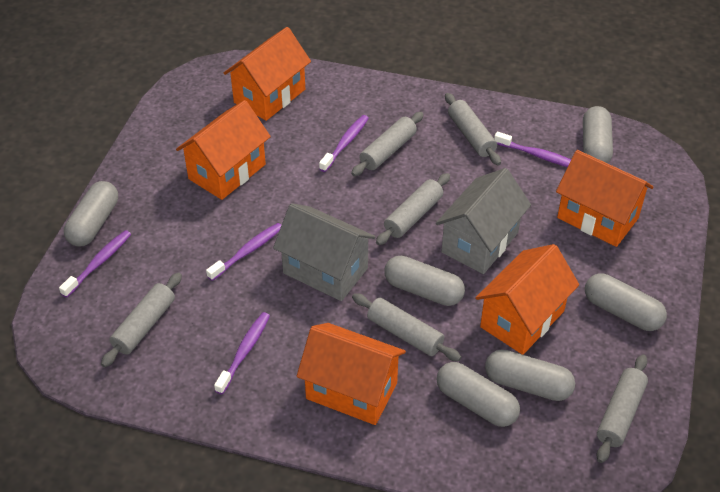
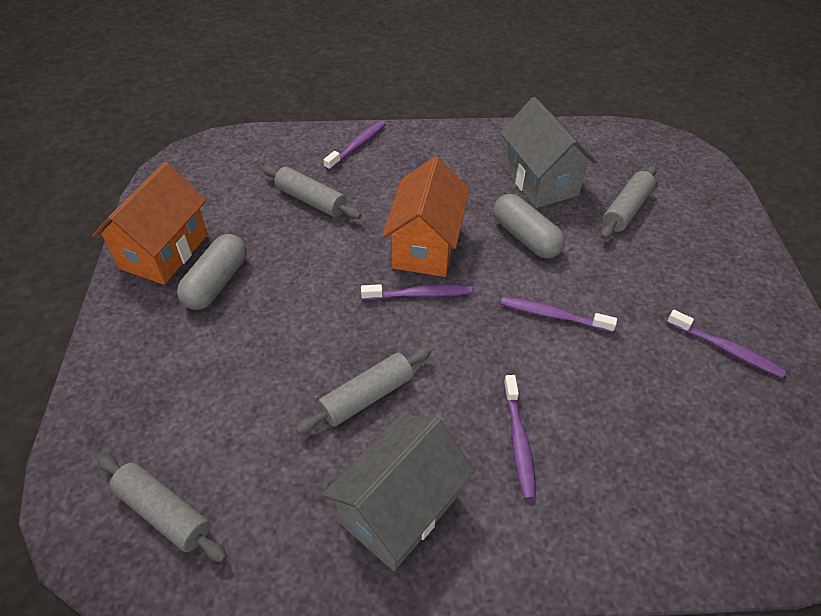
grey capsule: [64,181,118,246] [384,256,465,306] [437,362,520,427] [485,349,575,401] [583,106,613,163] [585,274,667,331] = 6 -> [177,234,247,310] [493,194,565,259] = 2
grey rolling pin: [101,272,182,367] [351,112,424,176] [352,293,461,361] [376,173,450,245] [445,93,501,165] [597,354,648,463] = 6 -> [97,455,227,562] [262,166,361,219] [295,347,432,434] [601,166,657,239] = 4
orange house: [176,100,271,200] [223,27,311,121] [297,323,406,425] [475,244,579,355] [556,150,654,247] = 5 -> [92,162,208,285] [382,156,470,277] = 2

